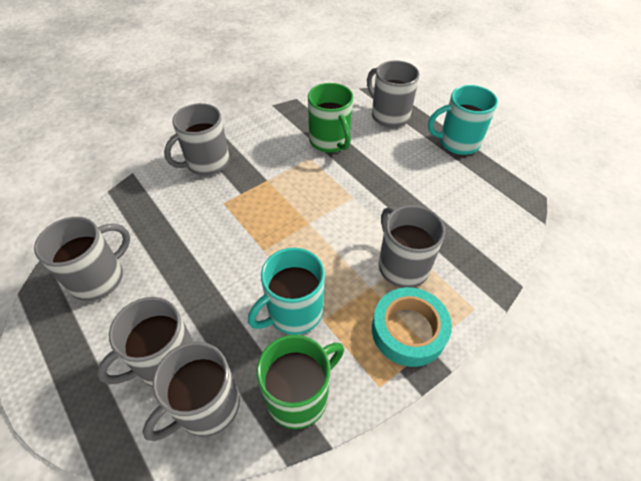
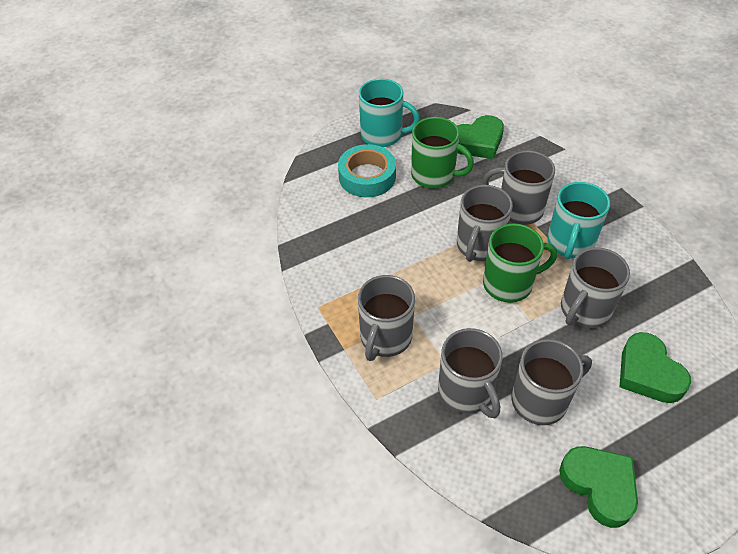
green heart: none = 0 -> [457,115,504,159] [559,446,638,528] [620,332,691,403] = 3

